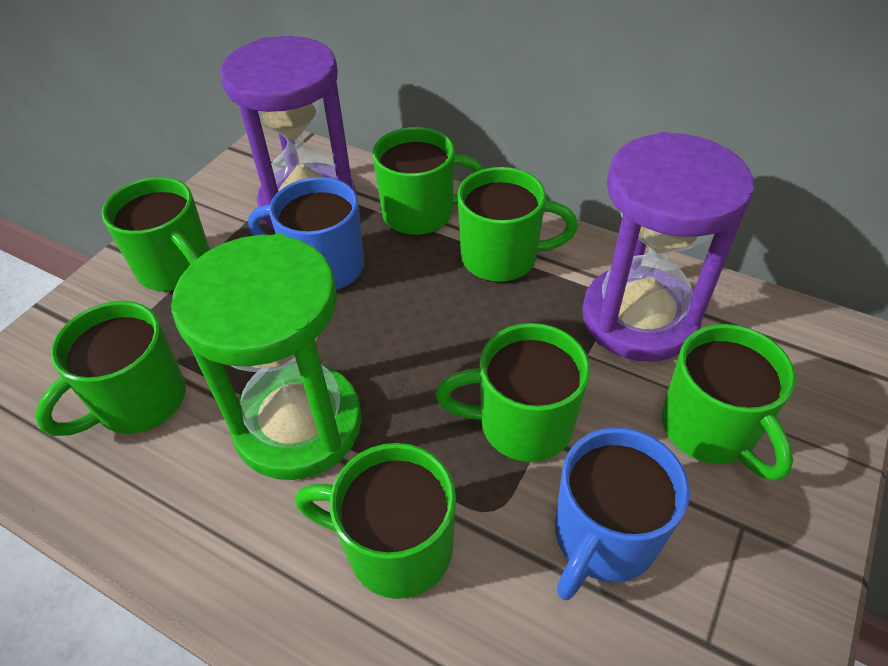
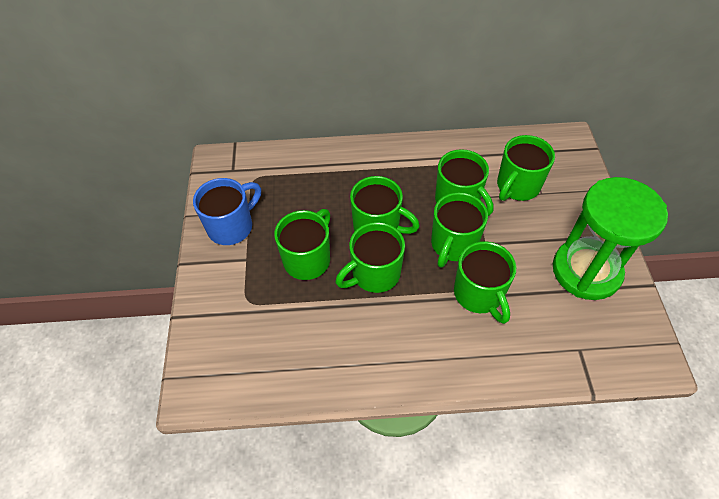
blue mug: [248,177,364,290] [555,427,690,600] = 2 -> [193,178,261,245] = 1
purple hourglass: [220,36,356,231] [582,132,754,362] = 2 -> none = 0

